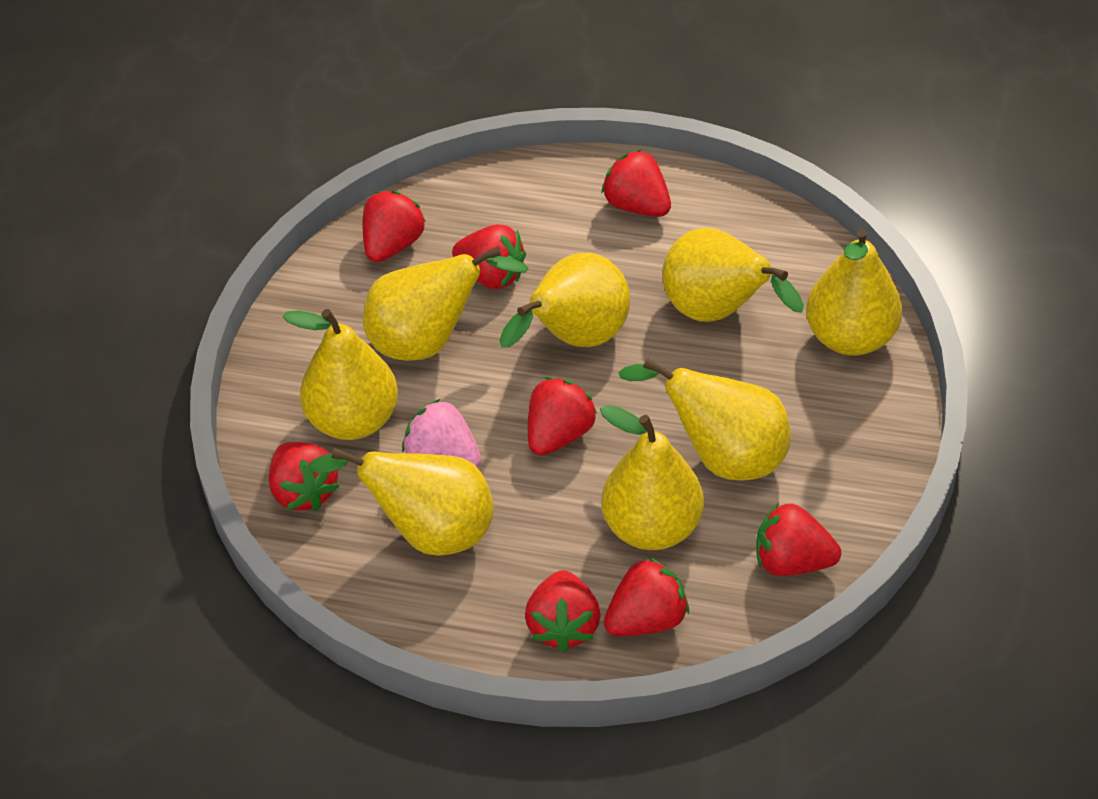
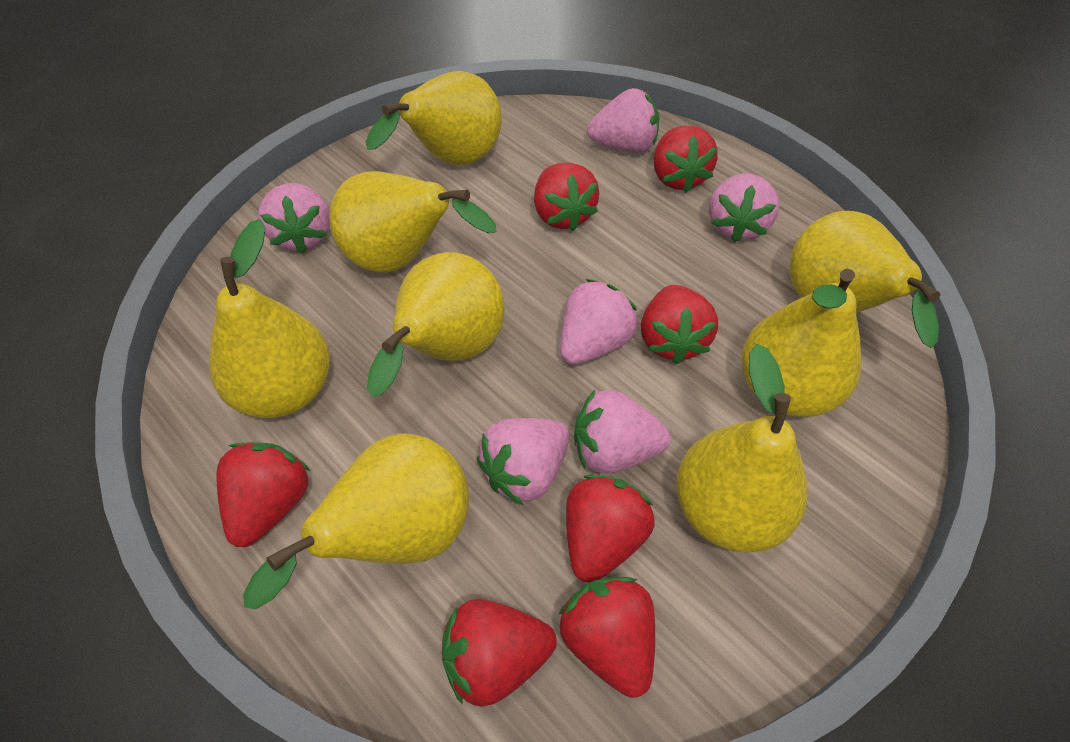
pink strawberry: [402,399,481,467] = 1 -> [258,183,330,253] [477,418,569,505] [560,279,637,365] [574,389,671,474] [587,88,659,153] [709,173,779,242] = 6
red strawberry: [269,442,339,511] [363,191,426,262] [452,224,526,289] [525,570,600,652] [528,377,597,456] [601,150,671,217] [604,557,689,636] [756,502,841,576] = 8 -> [217,442,310,547] [442,599,557,707] [534,163,599,231] [558,577,655,698] [566,475,655,583] [641,285,718,364] [654,126,717,192] = 7

